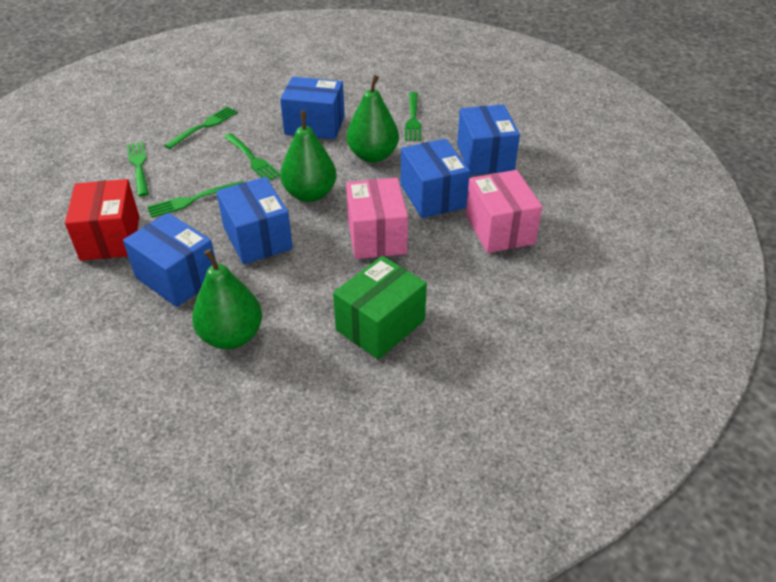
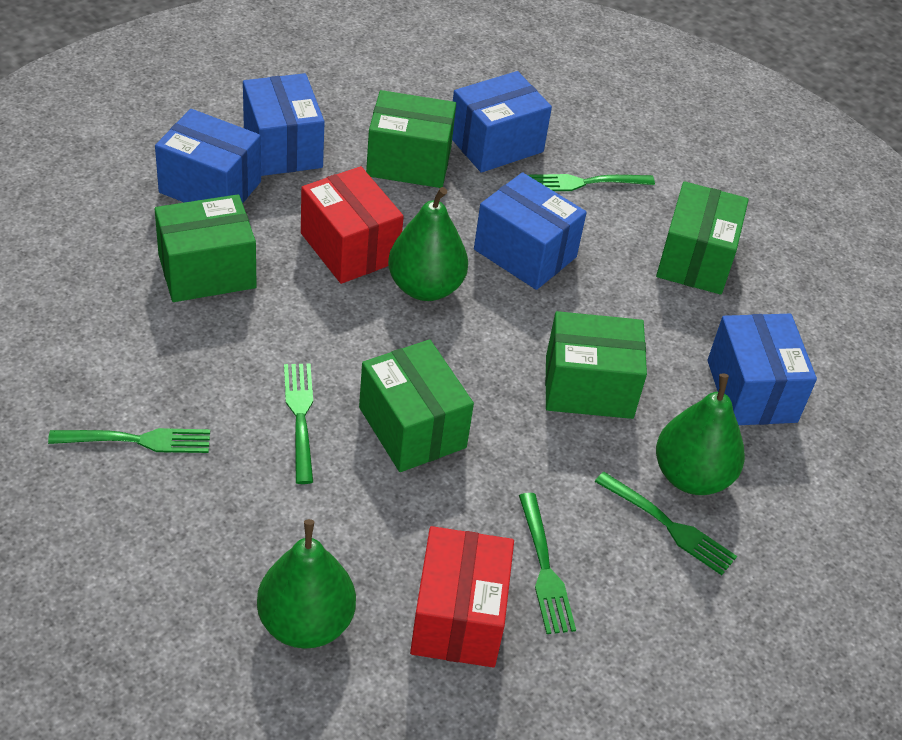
green box: [333,256,427,360] = 1 -> [155,194,257,302] [359,339,474,472] [366,90,456,188] [545,311,647,419] [656,181,749,295] = 5
pink box: [346,178,408,259] [466,170,542,253] = 2 -> none = 0
red box: [65,179,139,261] = 1 -> [301,166,404,284] [410,526,514,668] = 2

